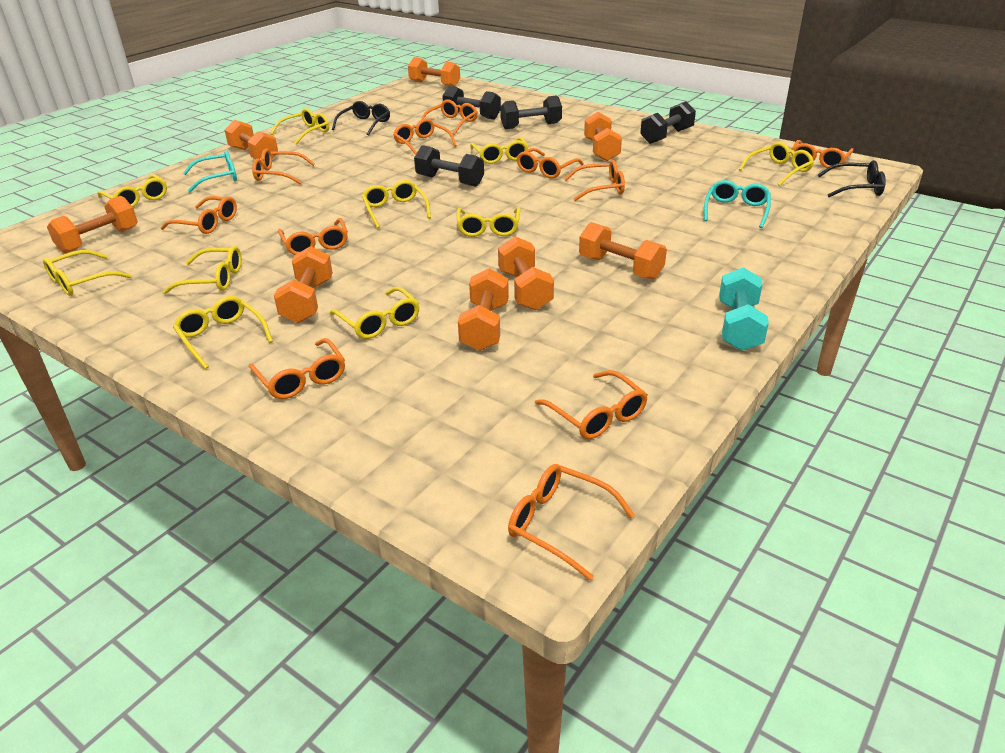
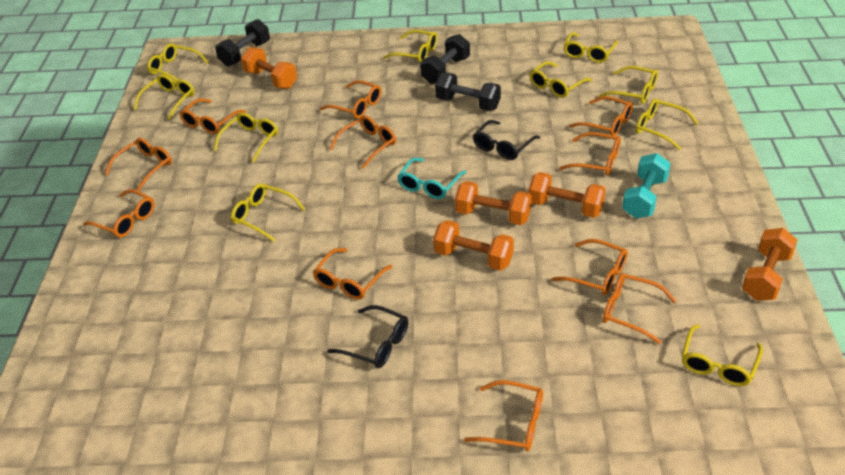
black dumbbell: [414,145,484,187] [442,85,501,120] [500,95,562,129] [640,101,696,144] = 4 -> [215,19,270,66] [420,34,470,84] [435,73,501,111] = 3
orange dumbbell: [47,196,138,253] [225,120,278,159] [274,246,333,323] [408,57,460,86] [458,268,509,351] [498,236,554,310] [579,222,667,280] [584,112,622,161] = 8 -> [241,47,297,89] [433,220,514,271] [455,181,532,225] [528,172,606,218] [742,228,798,301] = 5
turquoise glasses: [183,150,237,192] [704,180,771,228] = 2 -> [397,158,467,199] = 1

